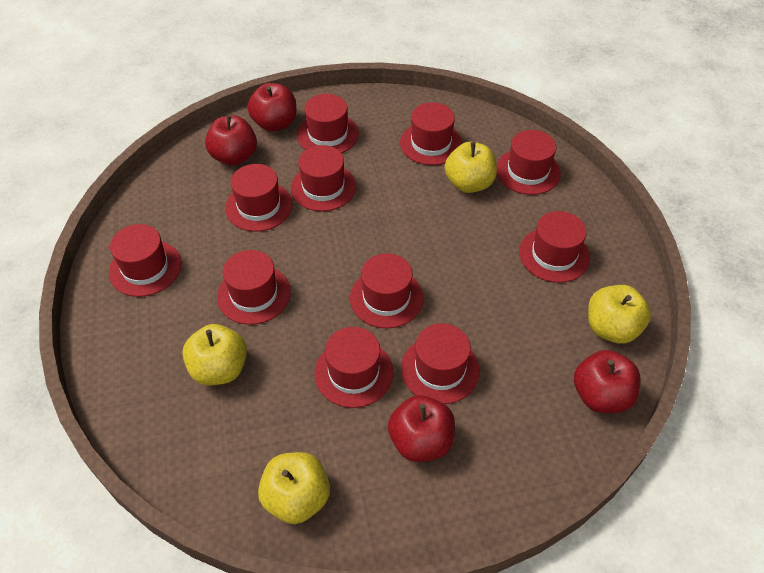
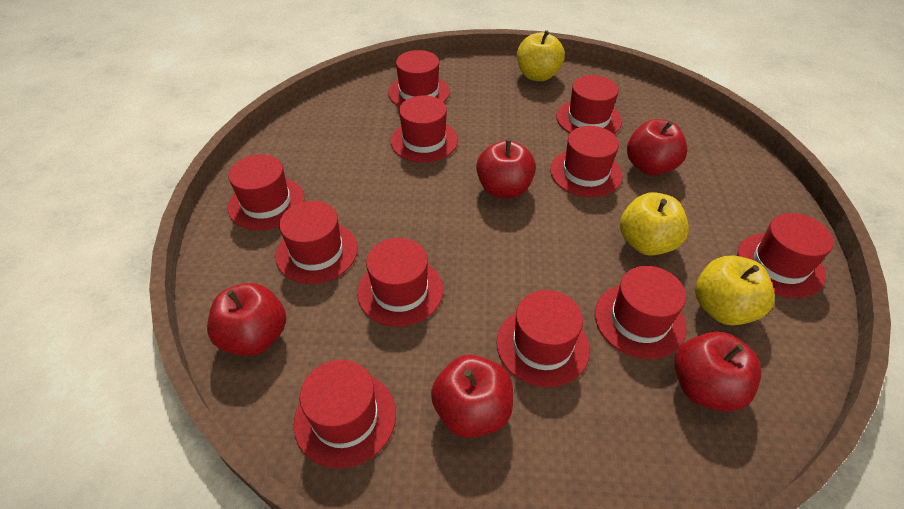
red apple: [205,115,257,166] [248,83,296,132] [388,395,455,462] [574,350,641,413] = 4 -> [207,283,286,356] [431,355,513,438] [476,139,536,198] [627,119,688,176] [674,332,761,411] = 5
yellow apple: [182,324,247,385] [258,452,330,524] [445,142,497,193] [588,285,651,344] = 4 -> [517,30,565,81] [620,192,689,256] [695,255,775,325] = 3

